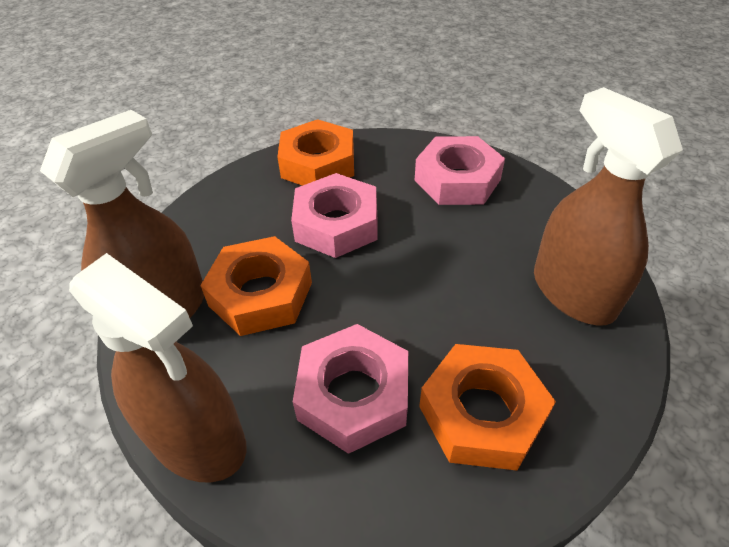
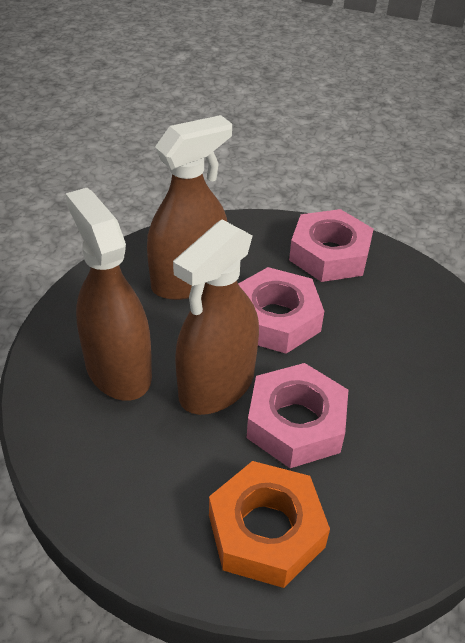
orange nut: [200,236,312,336] [277,119,354,186] [419,344,556,470] = 3 -> [209,461,330,588] = 1

